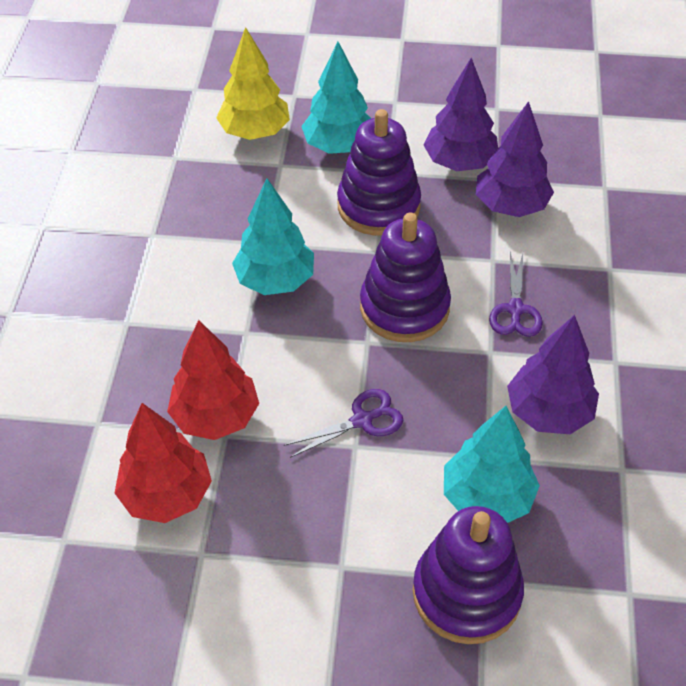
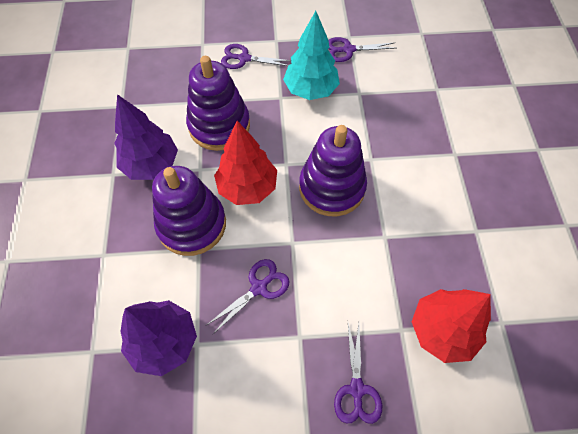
purple scissors: [284,389,403,458] [489,252,543,337] = 2 -> [205,259,289,334] [221,44,291,69] [328,37,395,62] [334,323,382,424] = 4
purple tree: [424,58,498,171] [476,101,554,217] [507,315,599,434] = 3 -> [114,94,178,180] [120,300,197,376] = 2
turquoise tree: [232,178,314,295] [301,42,372,154] [444,406,540,523] = 3 -> [283,11,340,100] = 1
yellow tree: [216,27,290,140] = 1 -> none = 0

